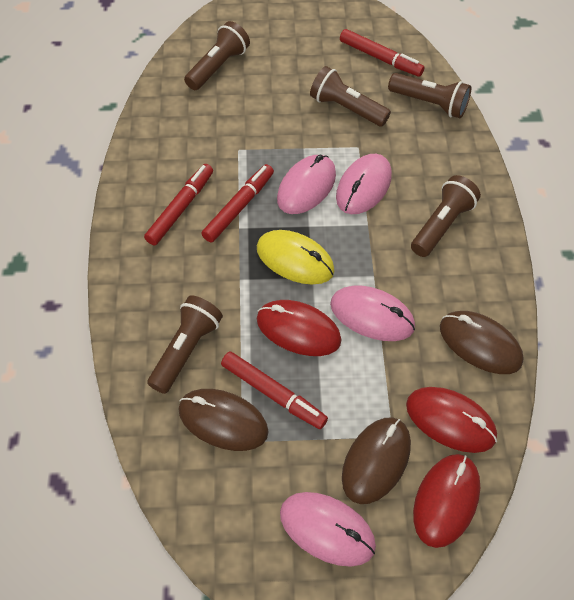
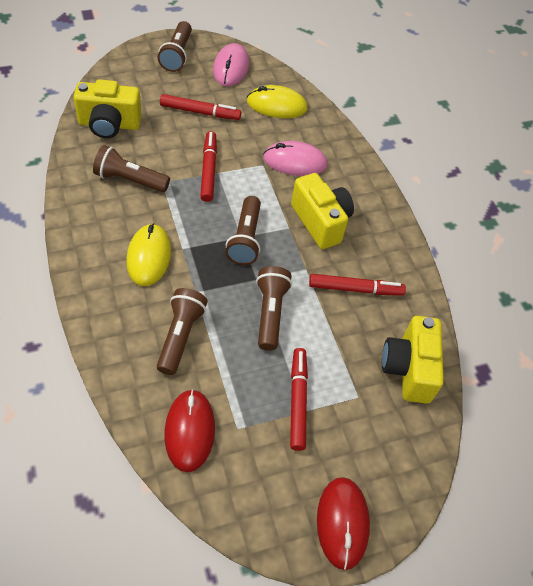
brown mouse: [178,389,269,451] [342,417,411,504] [440,311,524,374] = 3 -> none = 0
pink mouse: [277,155,336,214] [280,492,376,567] [330,285,415,341] [336,154,392,214] = 4 -> [213,43,249,87] [263,141,328,176] = 2
red mouse: [257,300,341,356] [406,387,497,453] [413,454,480,548] = 3 -> [164,389,215,472] [317,477,370,570] = 2
yellow camera: none = 0 -> [74,79,142,138] [291,173,354,249] [382,316,444,404] = 3
yellow mouse: [257,230,335,284] = 1 -> [126,223,171,286] [247,85,308,118] = 2

